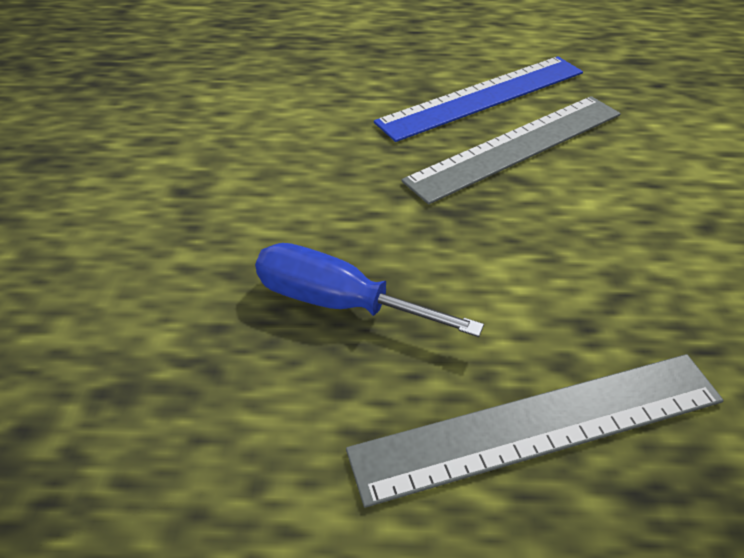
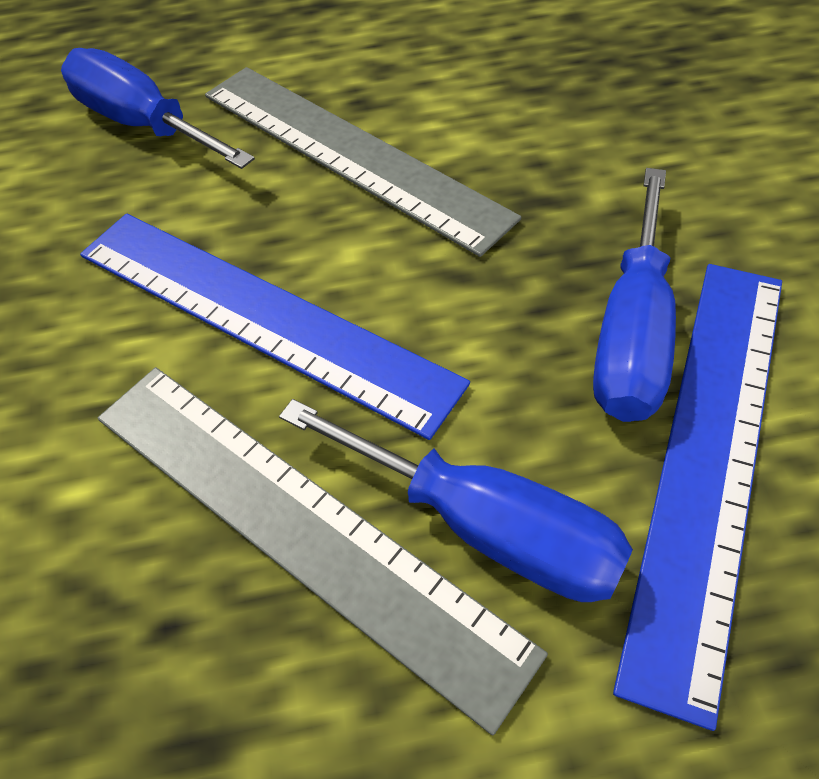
blue ruler: [374,56,583,142] = 1 -> [80,214,470,440] [613,264,782,731] = 2
blue screwdriver: [255,243,484,337] = 1 -> [61,48,255,169] [279,399,633,602] [593,168,676,422] = 3

